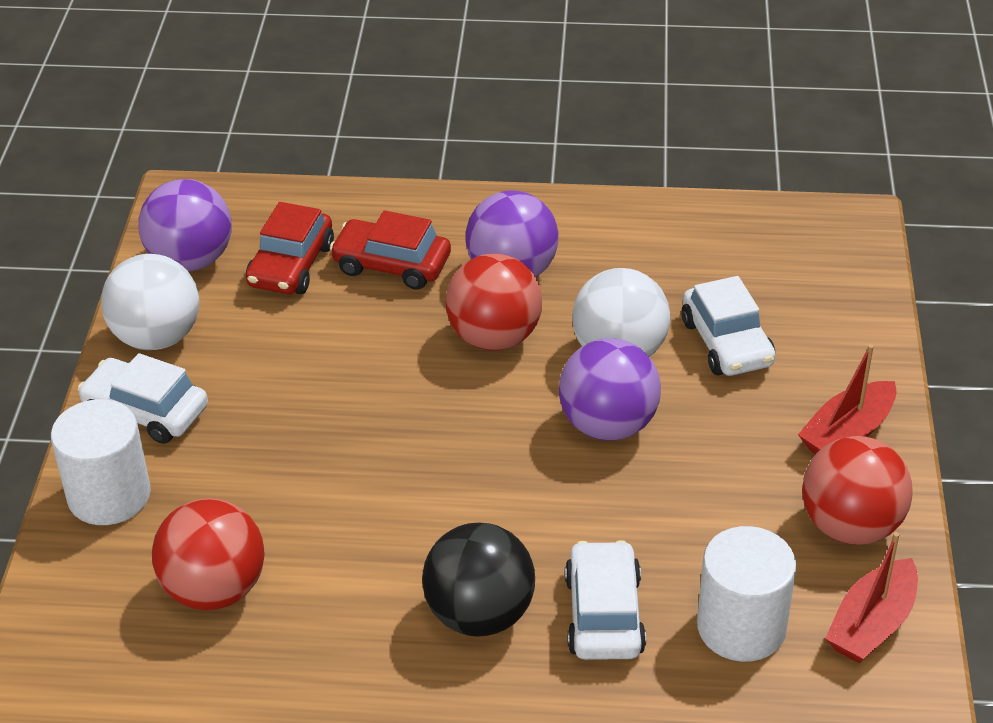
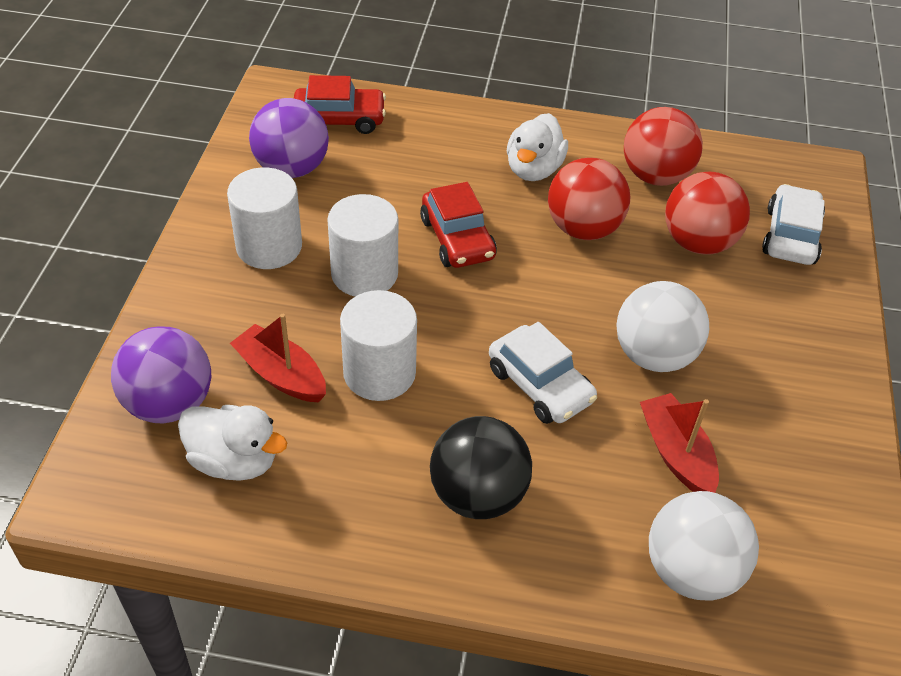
purple ball: [138,179,231,271] [465,190,559,277] [559,338,661,441] = 3 -> [111,326,211,423] [249,98,329,178] = 2
white car: [78,353,208,444] [565,540,646,660] [682,276,776,376] = 3 -> [489,322,597,424] [762,184,825,265] = 2
white cylinder: [51,399,151,525] [697,526,797,662] = 2 -> [227,167,302,269] [327,194,398,296] [340,290,417,401] = 3
white duck: none = 0 -> [178,405,287,481] [507,113,568,181] = 2

